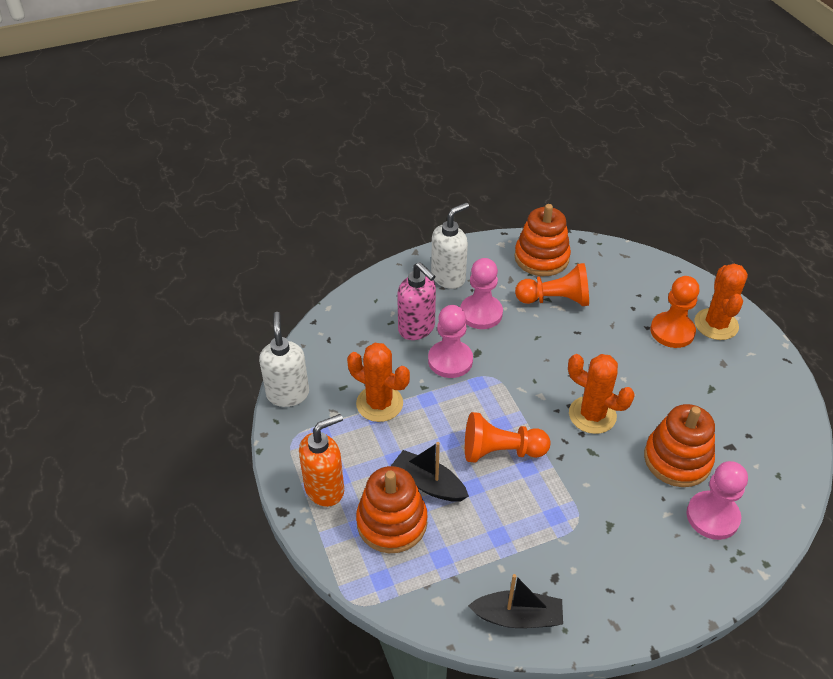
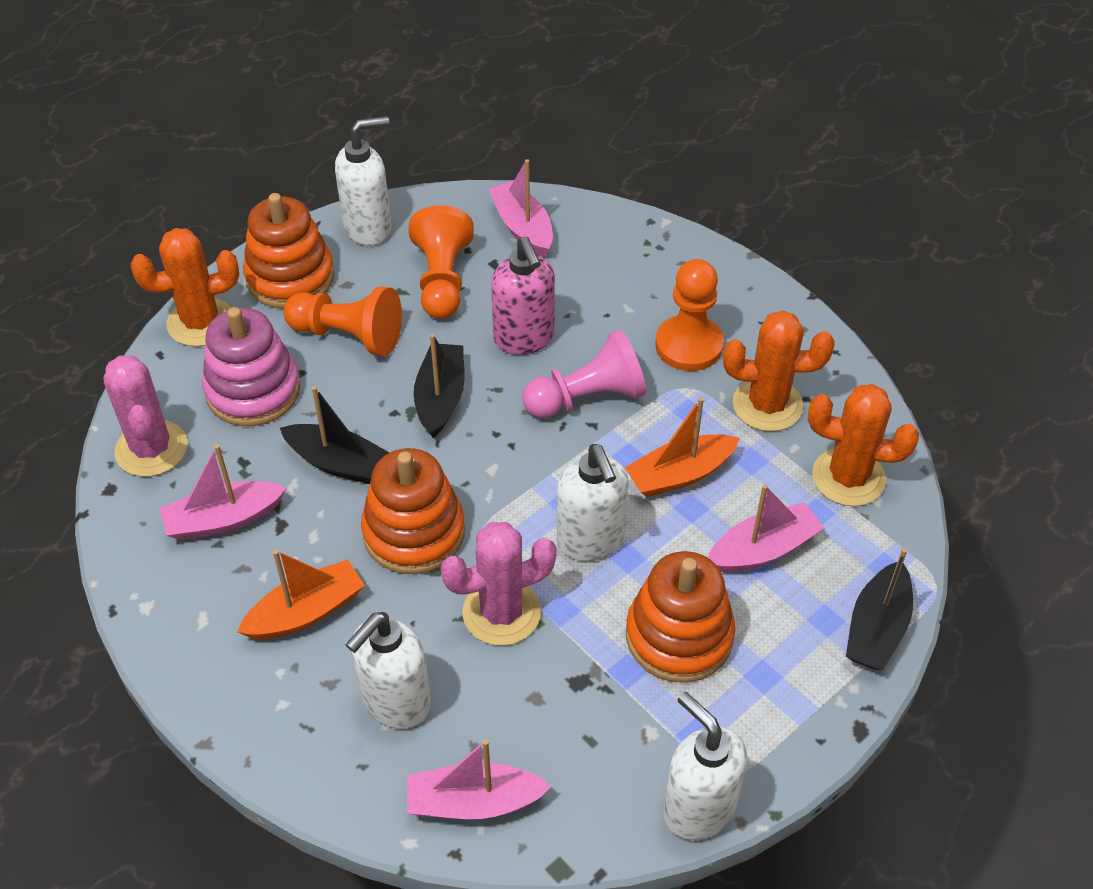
black boat: [391,442,469,502] [468,574,563,628] = 2 -> [280,386,390,484] [414,334,465,438] [846,548,913,670] = 3
orange boat: none = 0 -> [237,550,365,639] [625,397,740,497] = 2
orange soap dispenser: [299,414,344,507] = 1 -> none = 0
pink boat: none = 0 -> [160,444,287,540] [407,739,552,819] [489,159,553,257] [708,484,824,572] = 4
pink cactus: none = 0 -> [103,355,188,477] [440,522,557,646] = 2
pink pawn: [428,305,473,378] [460,258,503,329] [686,461,748,540] = 3 -> [522,329,646,418] = 1
pink stacking toy: none = 0 -> [202,307,301,426] = 1
white soap dispenser: [259,312,309,407] [431,202,469,289] = 2 -> [335,116,391,246] [345,612,431,729] [557,444,629,561] [663,692,747,840] = 4

